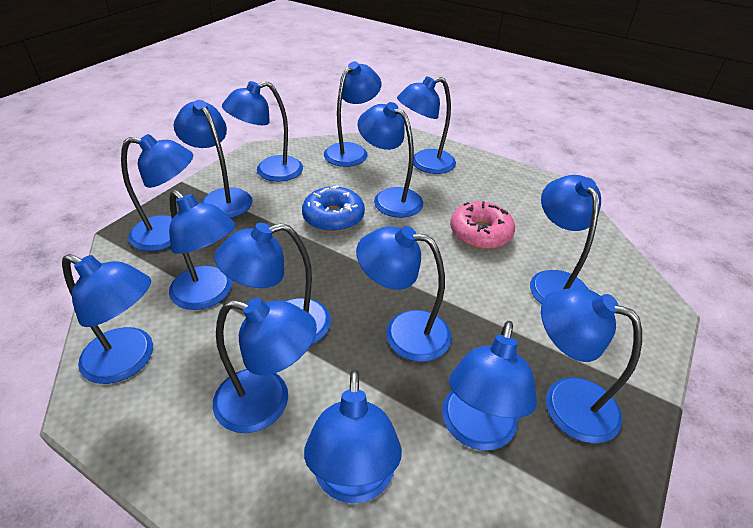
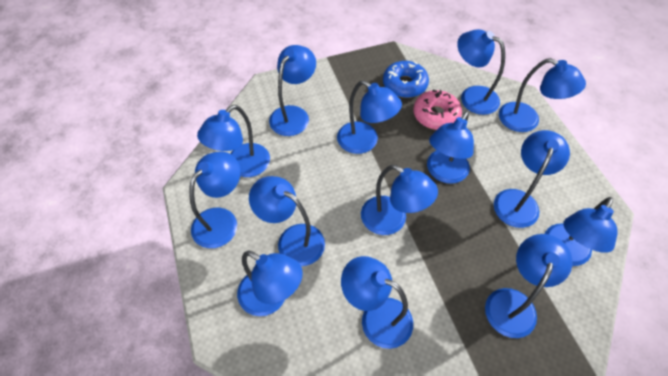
blue lamp: [62,254,153,384] [121,134,193,251] [169,190,236,310] [174,100,252,218] [212,298,317,433] [214,223,331,345] [222,81,303,182] [304,369,402,504] [324,61,381,167] [356,226,451,362] [358,102,423,218] [397,76,456,174] [442,321,537,451] [530,175,601,304] [541,288,642,444] = 15 -> [189,151,241,248] [197,105,270,177] [237,251,303,316] [249,176,325,266] [269,45,316,136] [337,80,402,154] [341,256,413,349] [361,165,438,235] [427,111,474,184] [457,29,505,115] [485,234,573,338] [494,130,570,228] [499,58,586,132] [545,197,617,266] = 14

